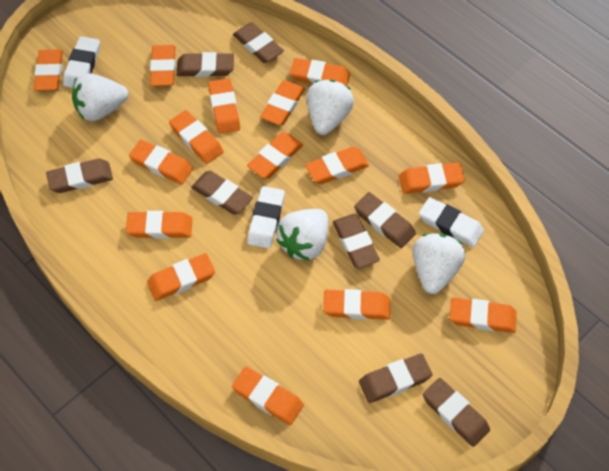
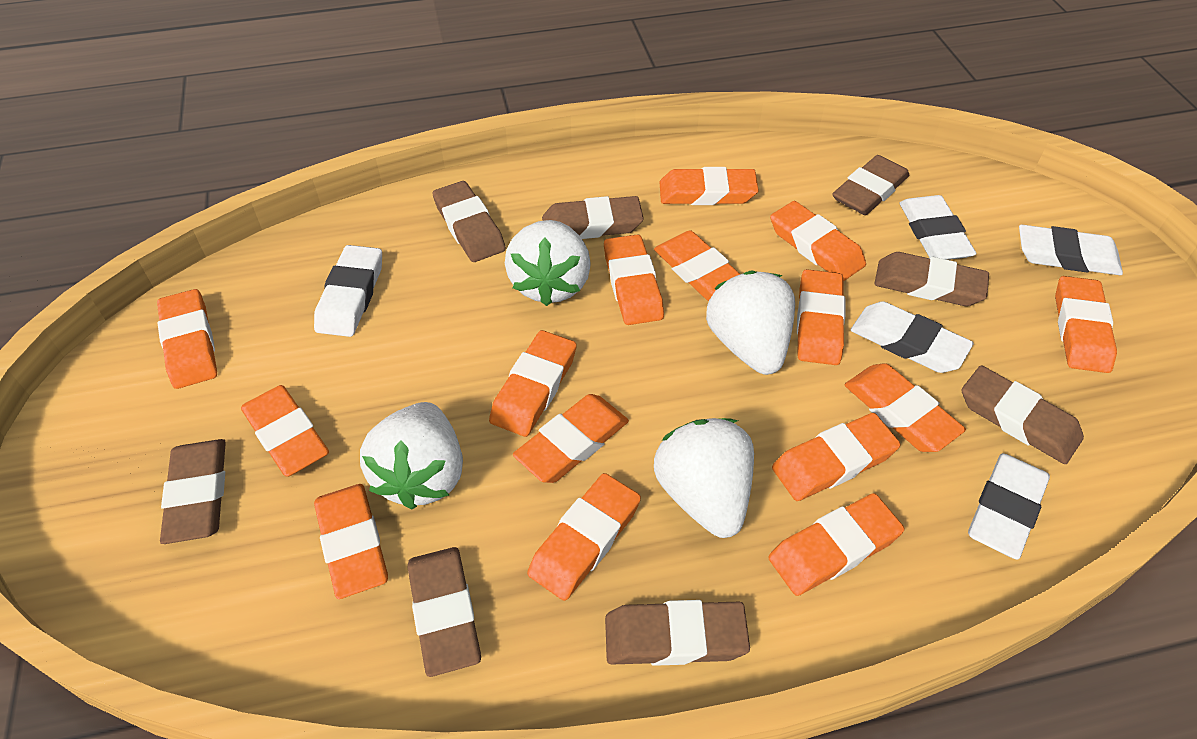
white eraser: [63,36,100,88] [247,186,285,249] [419,197,484,247] = 3 -> [314,245,382,337] [851,301,974,373] [900,195,976,260] [968,453,1050,560] [1019,224,1123,275] = 5

